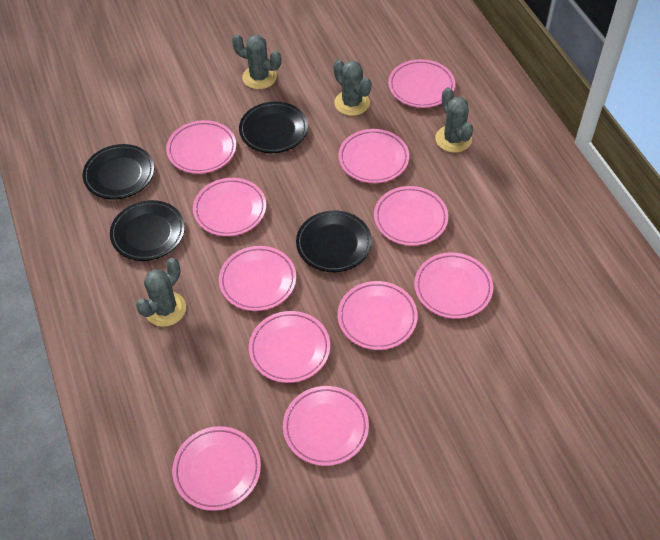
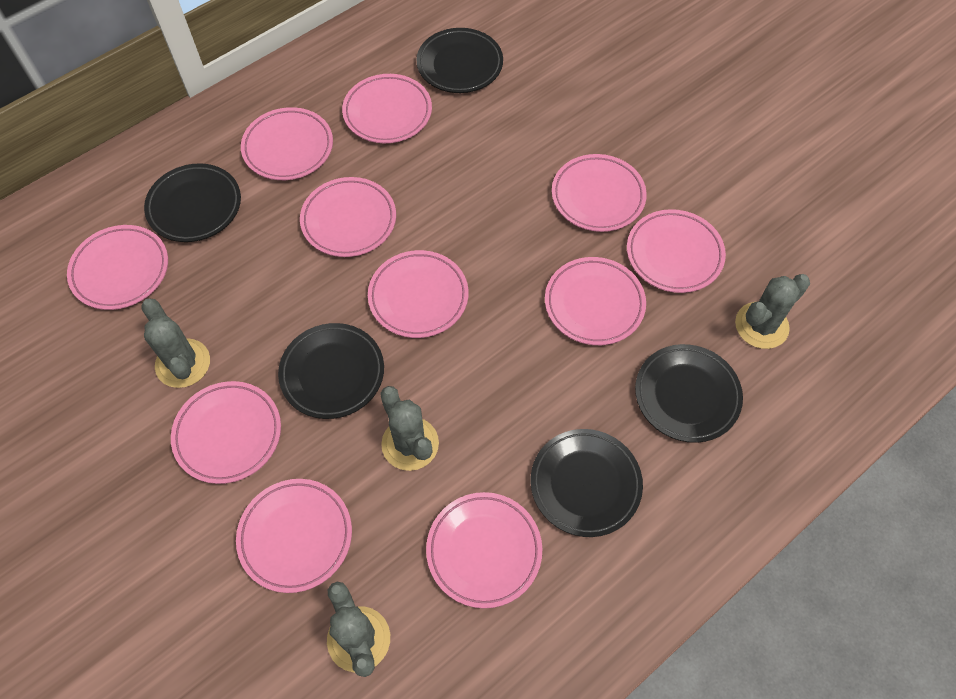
black plate: [82,144,154,200] [110,200,185,261] [239,102,308,153] [296,210,372,272] = 4 -> [144,163,241,242] [278,323,384,419] [416,28,503,93] [531,429,643,537] [635,344,743,443] = 5

